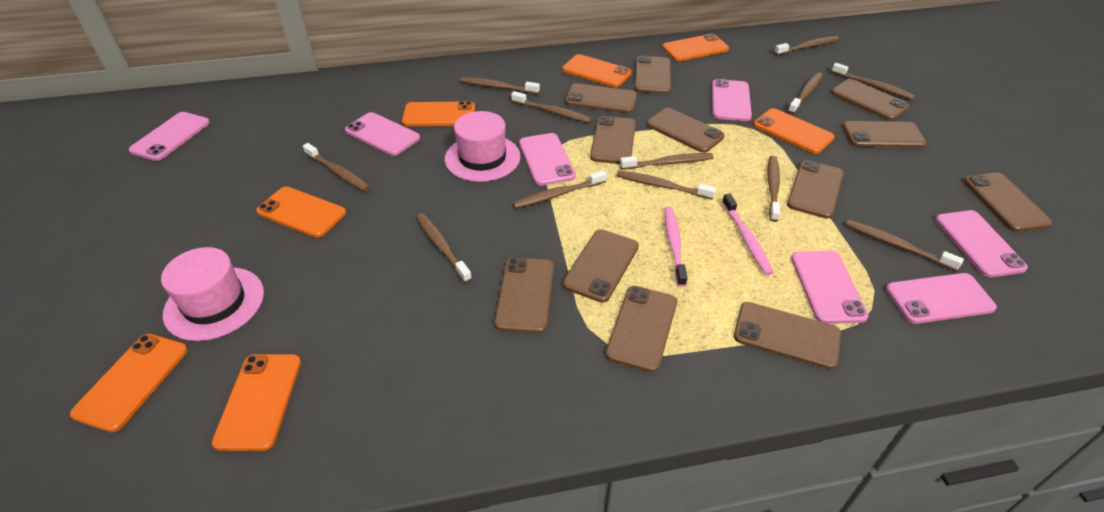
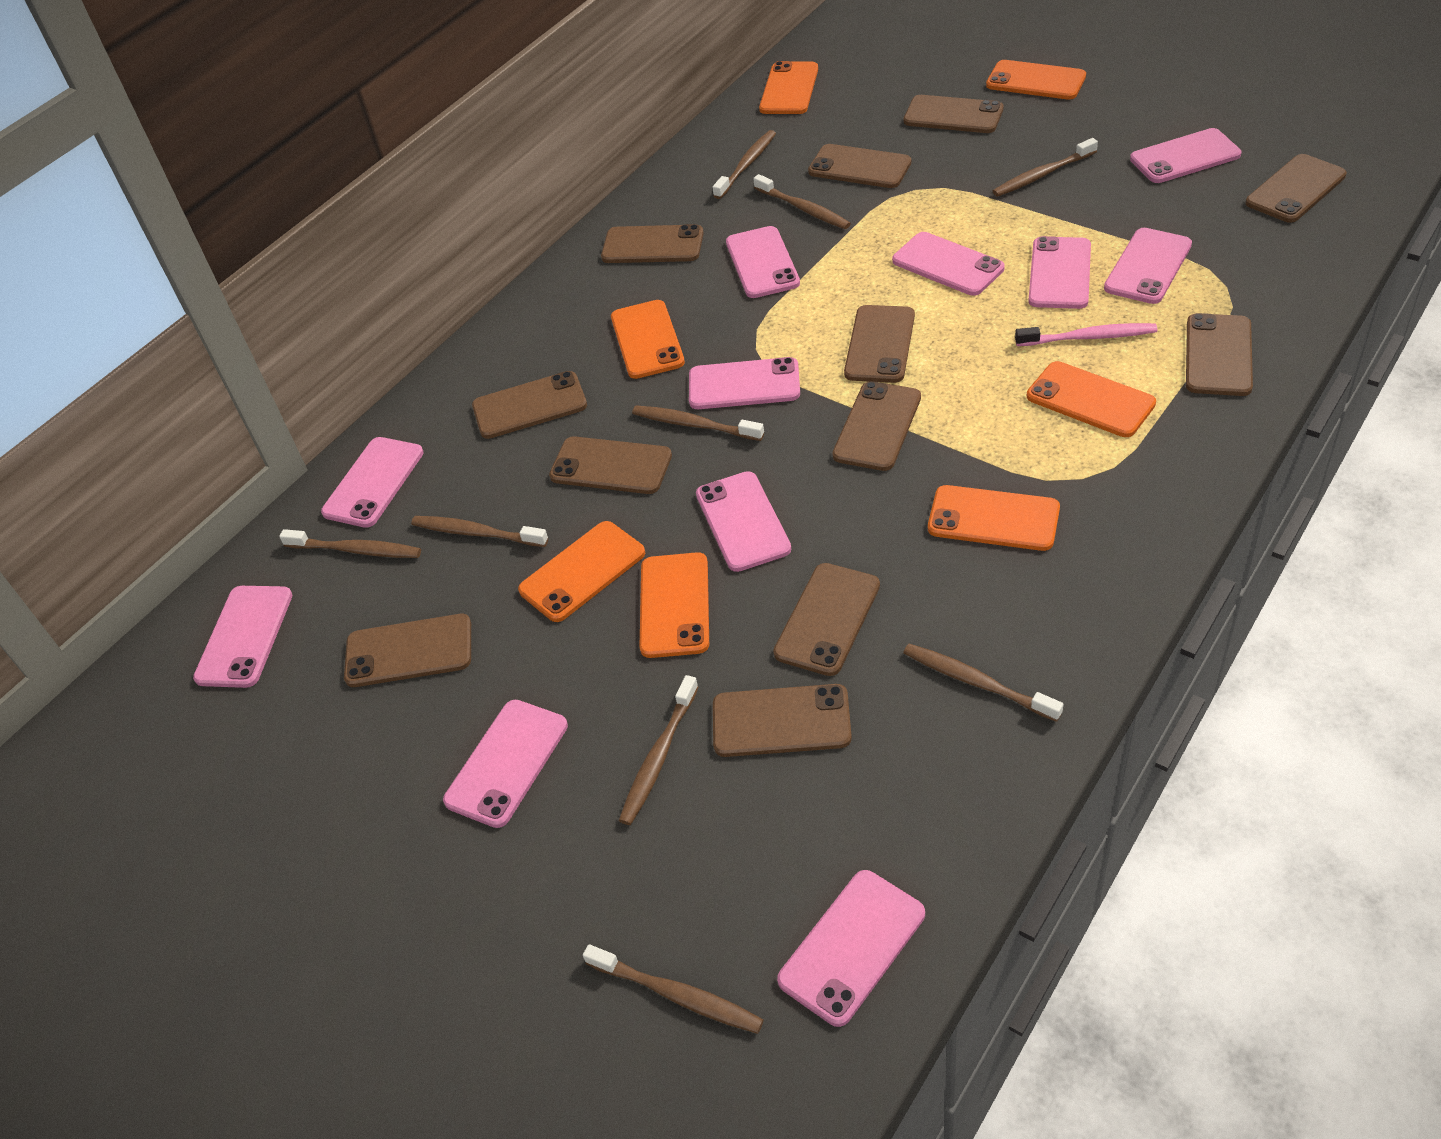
brown toothbrush: [303,143,370,192] [416,213,472,283] [460,77,540,94] [511,91,592,123] [513,170,607,208] [616,170,716,200] [620,153,713,170] [767,156,780,222] [774,36,839,55] [788,72,823,114] [831,63,915,100] [846,220,964,271] = 12 -> [279,529,421,558] [411,516,548,547] [583,944,764,1034] [619,675,699,825] [632,405,764,441] [712,130,776,199] [753,174,851,229] [903,644,1063,722] [993,138,1098,197] = 9
pink hat: [161,247,264,341] [445,111,521,182] = 2 -> none = 0
pink phone: [129,112,210,161] [345,112,420,156] [519,133,576,186] [712,79,752,121] [791,251,869,324] [886,273,997,324] [935,210,1028,277] = 7 -> [193,586,292,688] [321,437,423,528] [443,700,568,828] [689,357,800,409] [696,471,791,572] [726,226,800,298] [777,870,925,1027] [892,232,1005,296] [1028,236,1091,309] [1104,228,1192,304] [1130,128,1242,183] = 11
pink toothbrush: [664,206,688,287] [722,194,774,275] = 2 -> [1015,323,1157,346] = 1

